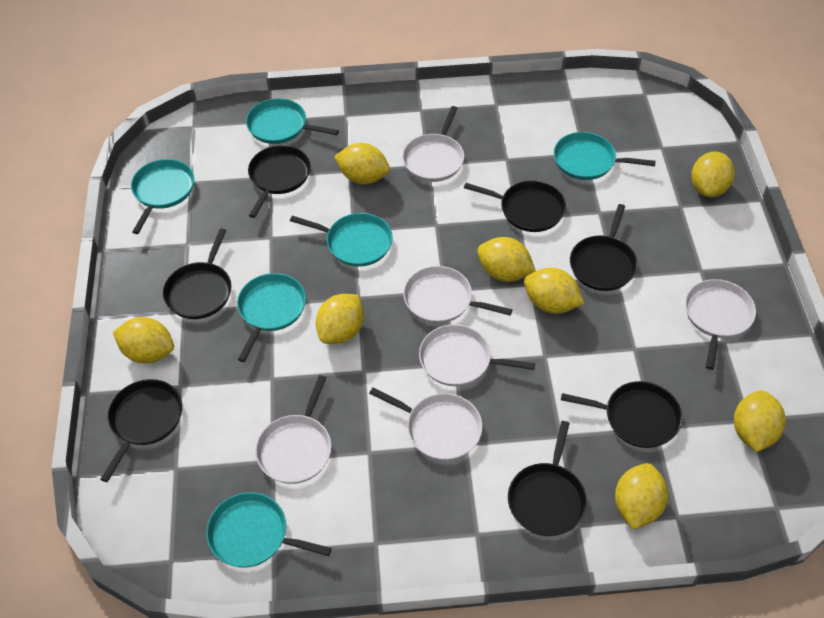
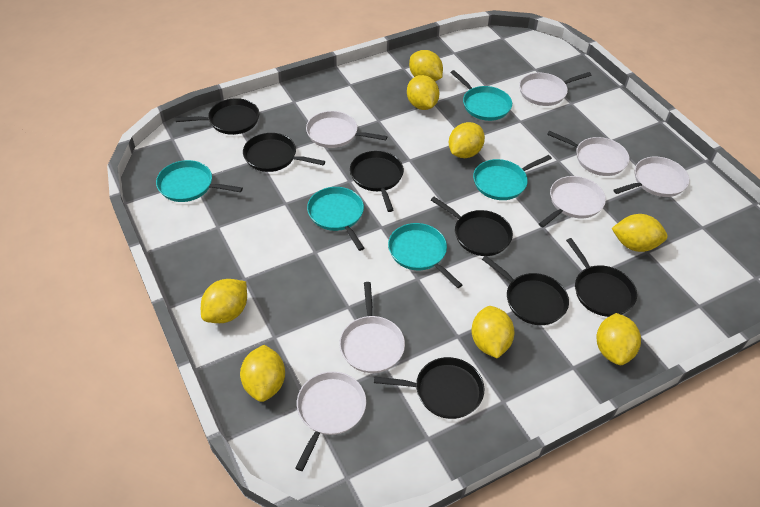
turquoise pan: [131,159,194,234] [206,492,332,568] [237,273,306,362] [246,98,339,144] [290,213,393,267] [554,132,656,180] = 6 -> [156,160,243,202] [307,187,364,251] [388,223,462,288] [450,70,512,121] [473,155,552,200] = 5
white pan: [255,375,331,484] [369,387,482,461] [402,106,464,182] [403,266,513,324] [419,324,535,386] [685,279,756,370] = 6 -> [295,371,366,471] [306,111,387,148] [339,282,405,373] [519,72,591,106] [539,176,606,227] [547,131,630,176] [613,156,690,197] = 7

